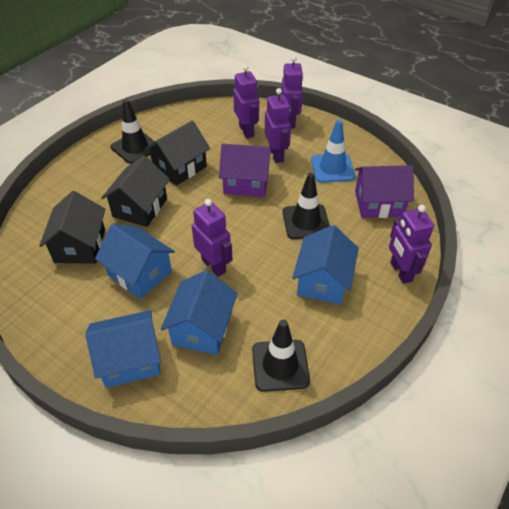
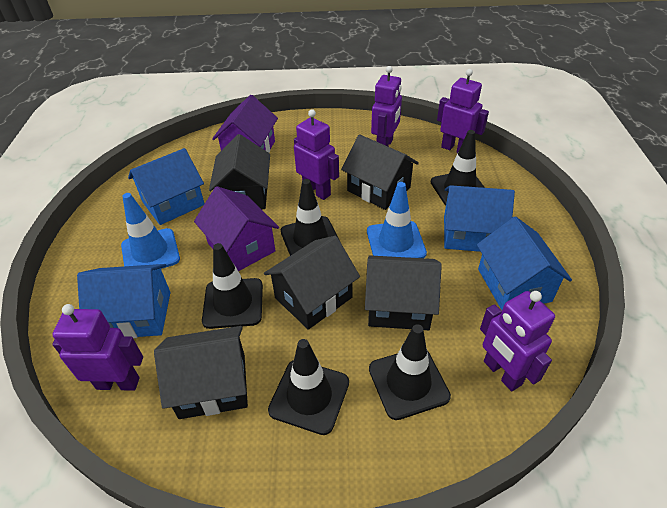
black house: [39,191,105,264] [101,156,170,227] [145,120,210,186] = 3 -> [154,326,248,419] [209,134,270,209] [264,236,360,330] [341,134,419,210] [365,255,442,330] = 5
black traffic cone: [111,99,156,164] [252,320,310,392] [282,173,330,239] = 3 -> [202,243,263,329] [268,339,349,435] [281,179,340,256] [369,324,451,420] [431,130,485,206] = 5
blue traffic cone: [311,120,356,183] = 1 -> [121,193,180,269] [367,182,427,258] = 2

